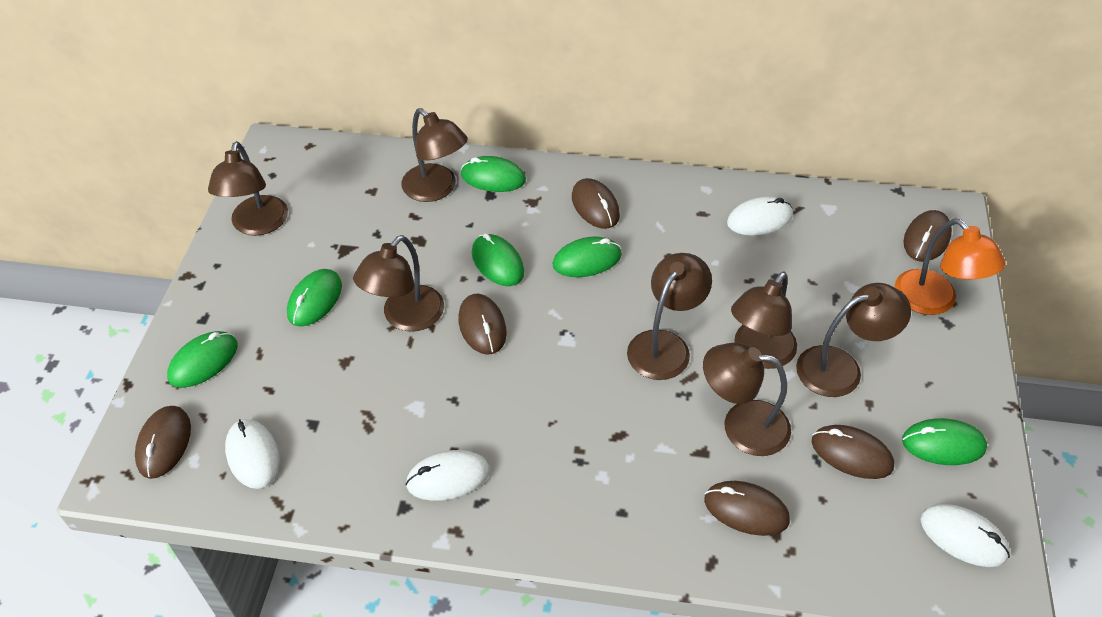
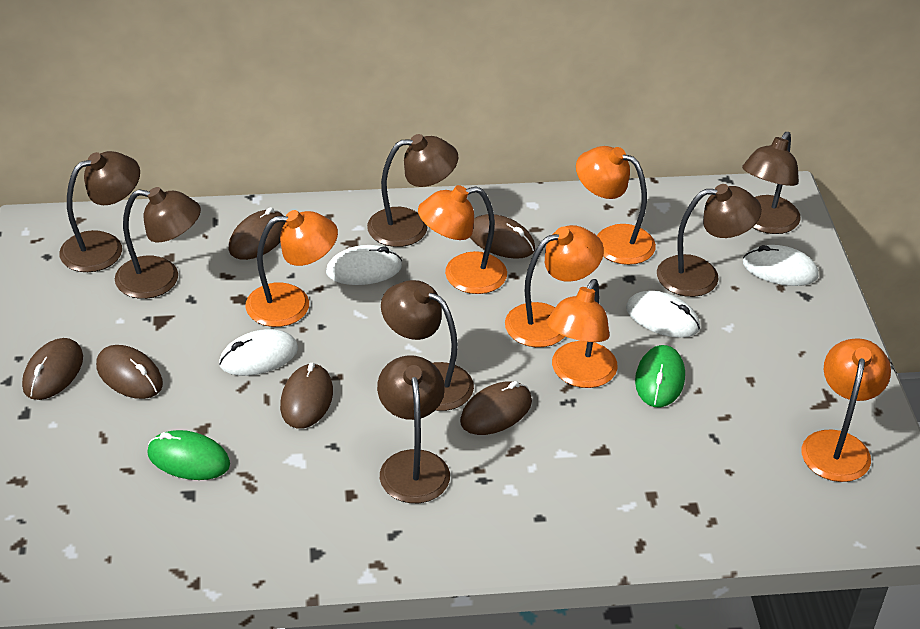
green mouse: [167,331,238,388] [287,269,342,327] [461,156,526,192] [472,233,524,286] [552,237,622,277] [902,418,987,465] = 6 -> [147,430,230,480] [635,345,685,407] = 2
orange lamp: [895,218,1006,315] = 1 -> [245,210,338,327] [418,185,507,294] [505,225,604,347] [546,279,618,388] [576,146,656,265] [802,338,891,482] = 6

